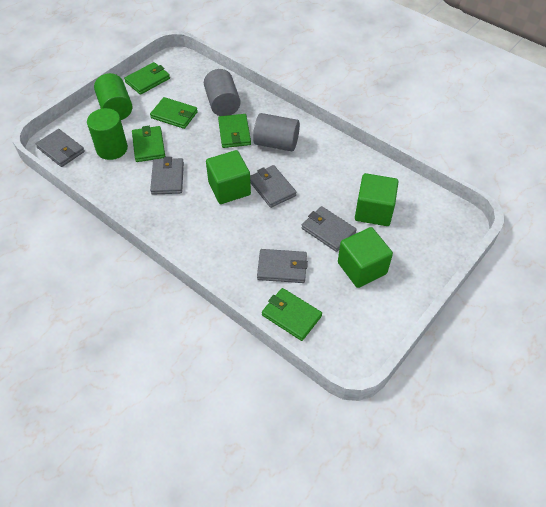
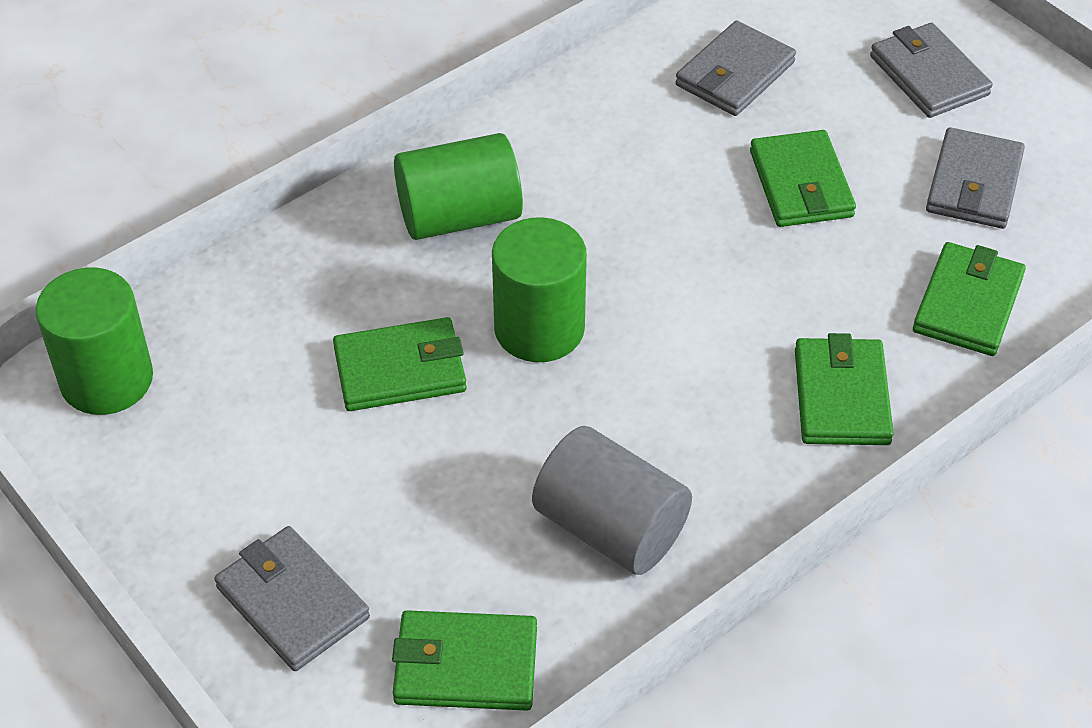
green cube: [206,150,251,204] [338,227,393,288] [355,173,398,226] = 3 -> none = 0
green cylinder: [87,108,128,160] [94,73,132,120] = 2 -> [36,268,153,415] [394,133,523,240] [492,217,587,362] = 3
grey cylinder: [204,69,241,116] [253,113,300,151] = 2 -> [532,426,692,575] = 1
grey wallet: [35,129,85,167] [150,157,184,195] [250,165,297,208] [257,249,308,283] [301,206,357,252] = 5 -> [214,526,370,671] [675,20,796,116] [870,23,993,118] [926,127,1025,229] = 4

